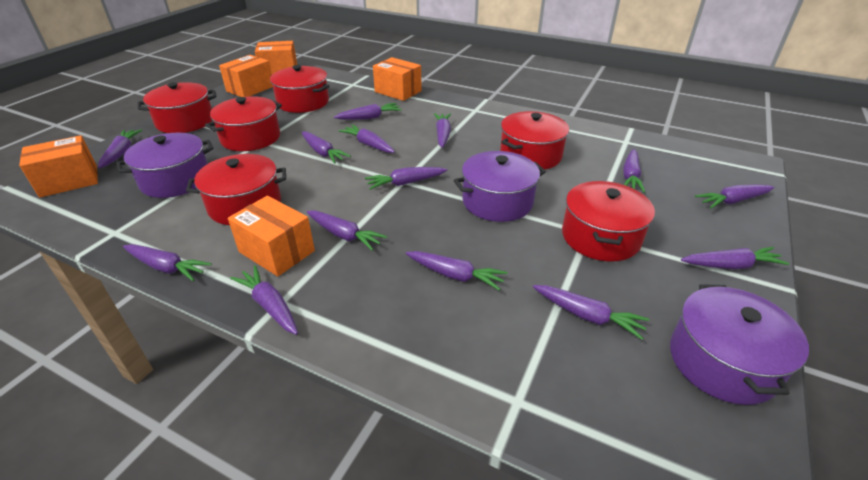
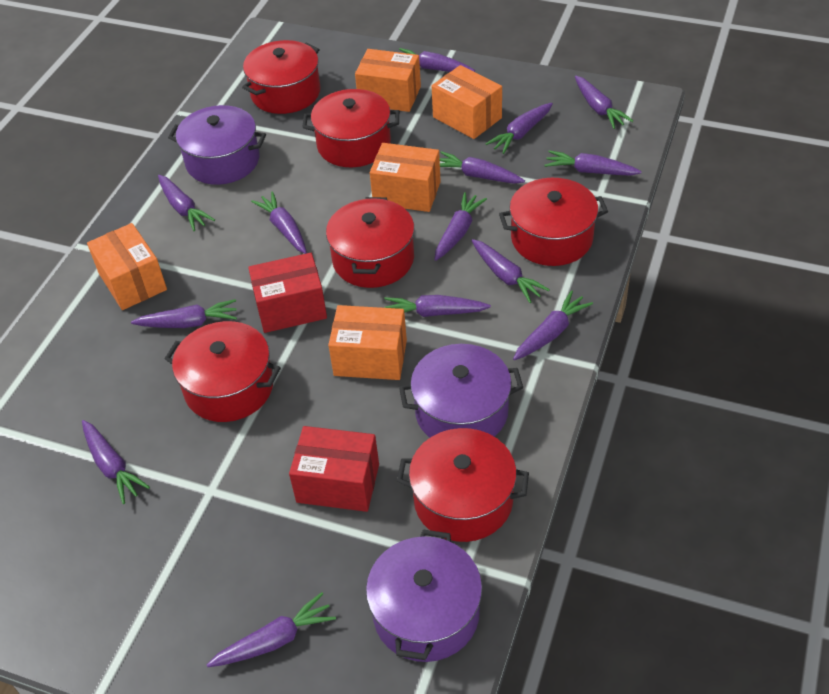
red box: none = 0 -> [248,253,327,333] [289,426,379,512] = 2

